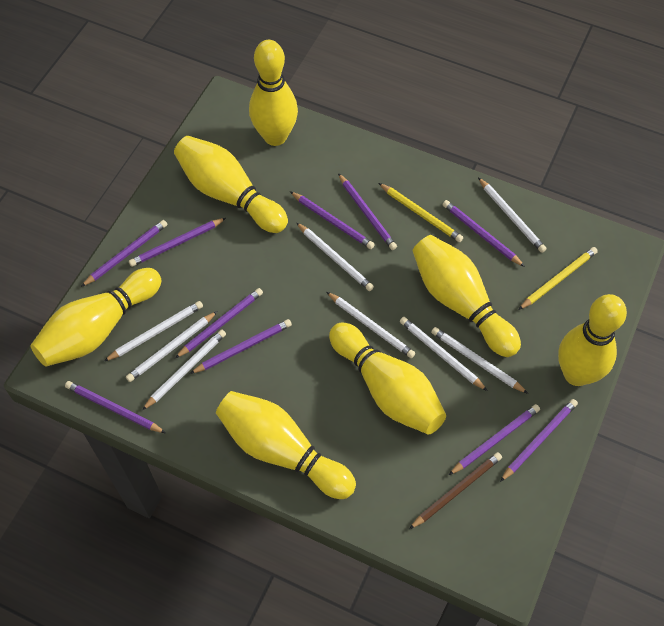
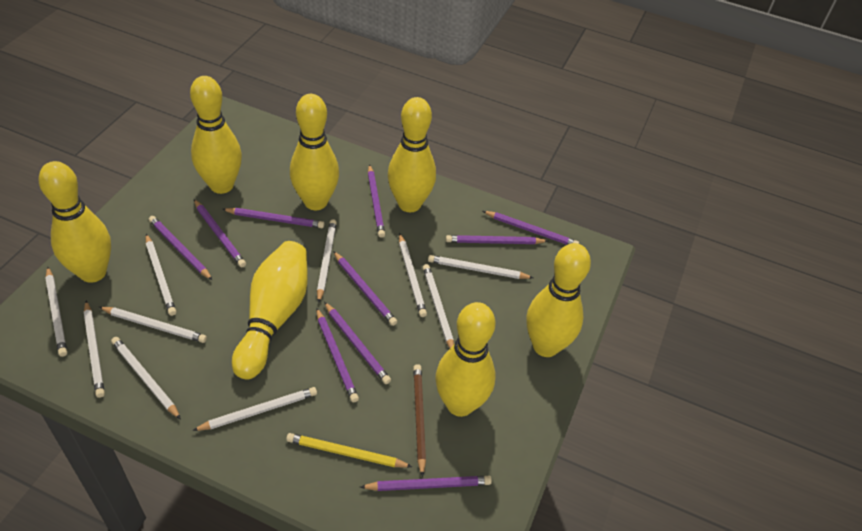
white pencil: [104,301,203,361] [126,311,217,382] [142,329,226,410] [297,223,374,291] [327,292,415,358] [400,317,487,391] [431,327,528,394] [478,177,546,253] = 8 -> [45,267,67,357] [84,301,105,398] [99,307,207,343] [111,337,181,419] [146,234,176,316] [192,387,317,431] [317,219,337,303] [399,233,427,317] [423,264,454,348] [428,255,533,279] = 10
yellow pencil: [379,183,463,242] [518,247,598,310] = 2 -> [286,433,412,468] = 1

